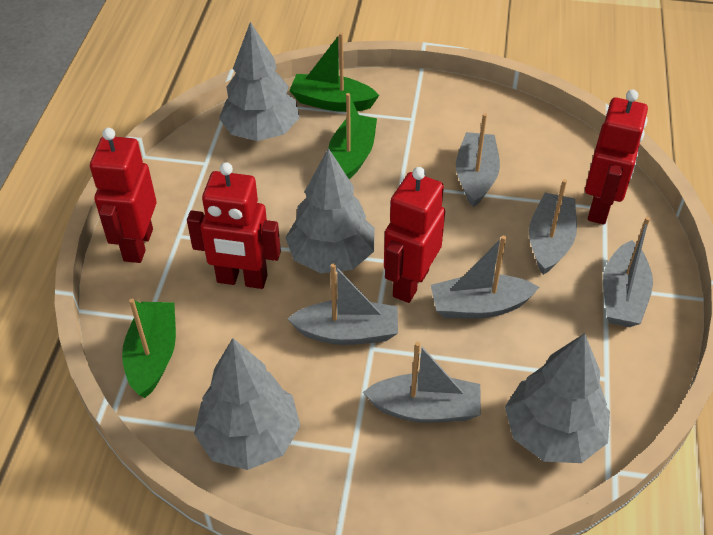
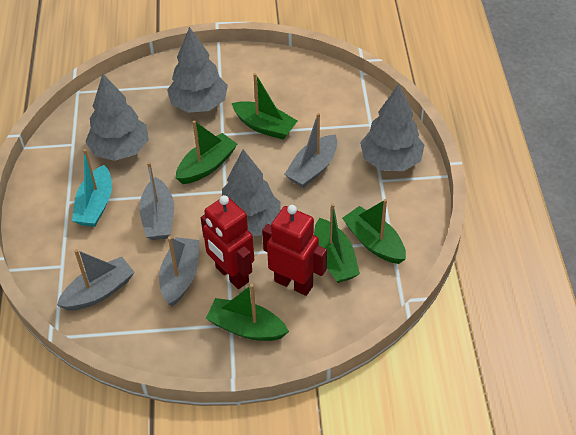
green boat: [122,299,176,398] [289,32,379,112] [328,93,377,180] = 3 -> [176,121,237,184] [206,284,289,341] [232,73,297,140] [314,203,360,283] [342,199,406,264] = 5
grey boat: [287,264,398,345] [363,342,481,423] [431,236,539,318] [456,113,500,207] [529,179,577,275] [603,217,653,327] = 6 -> [57,249,134,311] [139,162,174,240] [159,237,199,306] [284,113,337,188] = 4
red robot: [90,128,156,263] [187,162,281,289] [384,167,445,303] [585,89,648,225] = 4 -> [201,195,254,289] [262,205,327,296] = 2
turquoise boat: none = 0 -> [72,149,112,227] = 1

